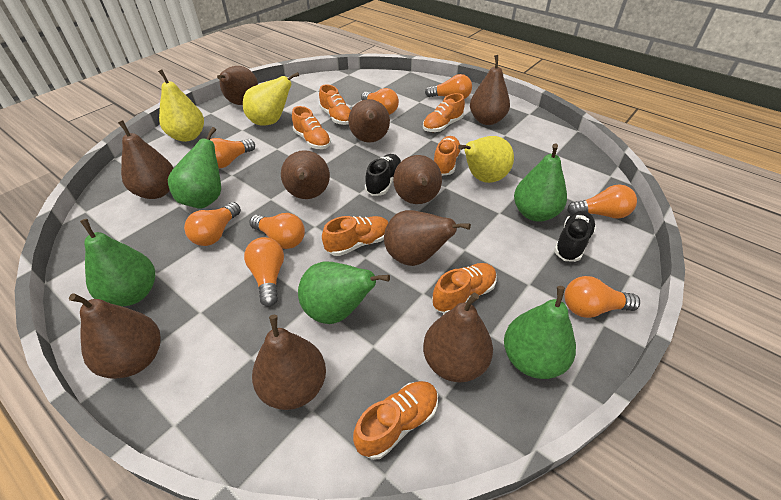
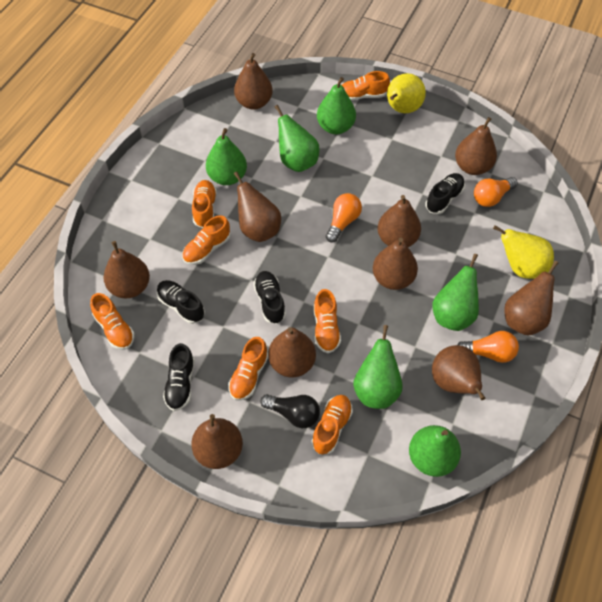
black light bulb: none = 0 -> [260,394,320,428] = 1
black shoe: [365,154,401,196] [554,211,596,262] = 2 -> [157,280,205,324] [163,343,195,411] [253,271,286,324] [425,173,465,214] = 4
green pear: [80,219,155,306] [168,127,221,209] [298,262,390,324] [504,286,576,379] [514,144,567,222] = 5 -> [206,128,247,185] [275,105,320,172] [317,77,356,134] [353,325,403,409] [409,425,461,477] [432,254,479,331] = 6
orange light bulb: [184,202,241,246] [210,138,255,168] [244,237,284,307] [249,213,305,249] [361,88,399,115] [425,74,472,99] [564,276,640,318] [567,184,637,219] = 8 -> [326,193,362,243] [457,331,519,363] [474,177,518,207] = 3
yellow pear: [158,70,204,142] [243,72,299,125] [458,136,514,183] = 3 -> [387,73,426,113] [493,225,554,279] = 2

